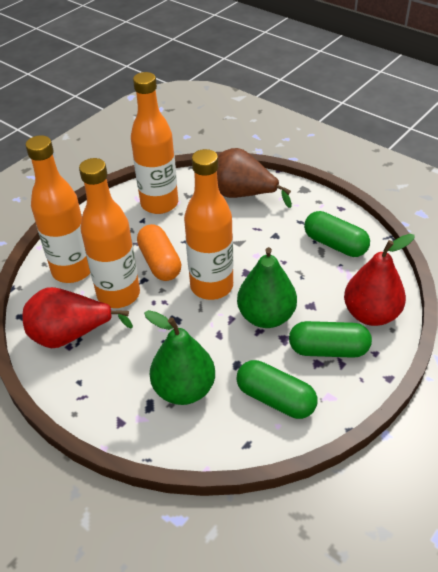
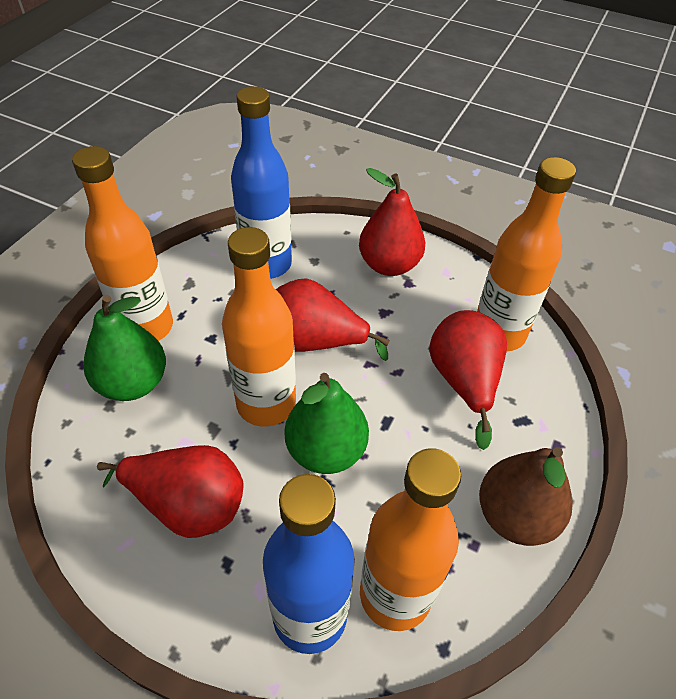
blue bottle: none = 0 -> [231,86,292,279] [263,474,355,654] = 2
green capsule: [236,360,317,419] [289,321,372,358] [304,211,370,257] = 3 -> none = 0
orange capsule: [137,224,181,281] = 1 -> none = 0
red pear: [22,287,133,348] [344,234,415,326] = 2 -> [97,445,244,538] [276,278,390,361] [359,168,425,276] [429,310,507,450] = 4

